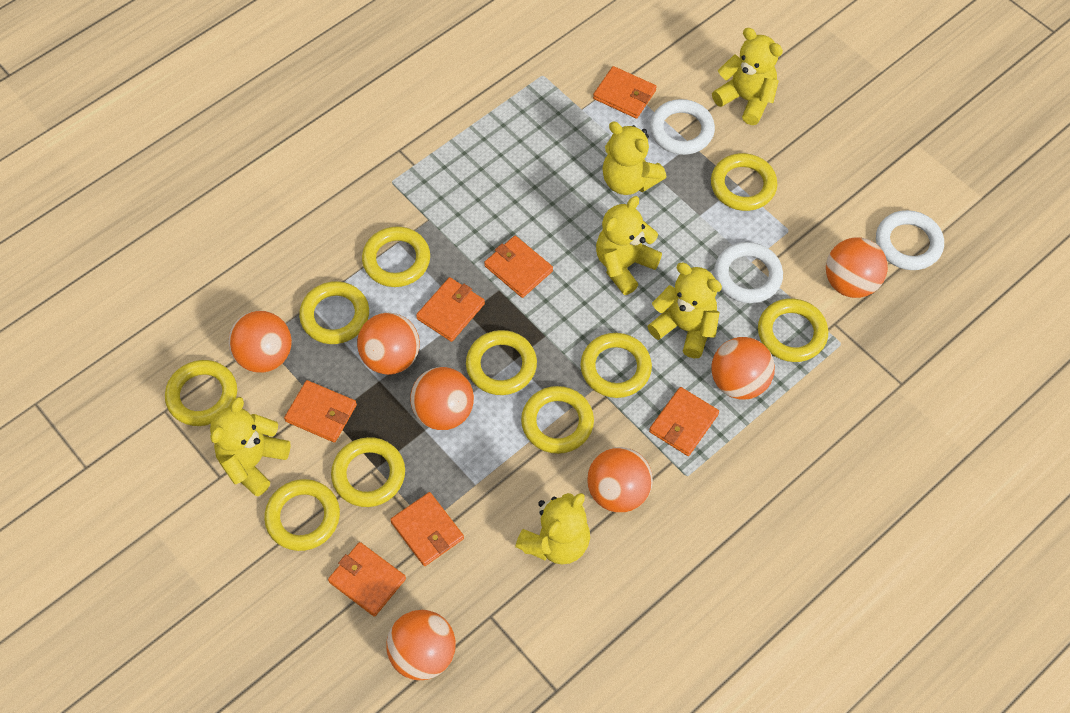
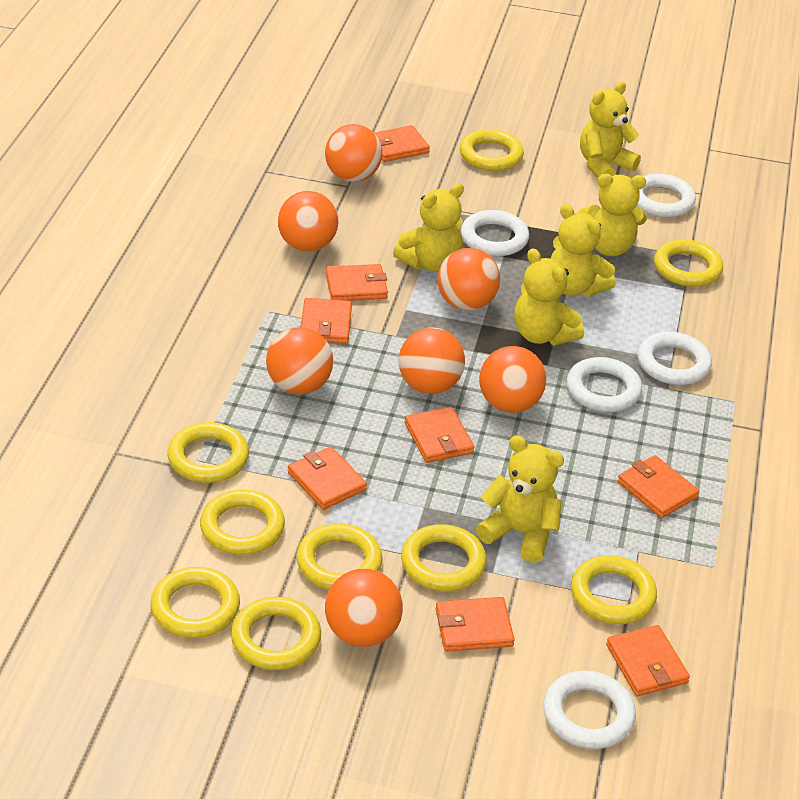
orange wallet: [284,380,357,443] [328,542,406,617] [390,492,464,566] [416,277,485,342] [484,236,553,298] [593,66,657,119] [649,387,719,456] = 7 -> [288,446,367,510] [301,298,352,344] [326,264,388,301] [375,125,430,162] [405,407,474,463] [436,597,515,652] [606,625,690,696] [618,455,699,518] = 8
white ring: [650,99,715,155] [714,242,783,303] [876,210,944,270] = 3 -> [461,210,529,256] [543,671,636,749] [566,357,642,412] [637,174,696,217] [638,332,712,385] = 5
yellow ring: [165,360,237,426] [264,479,340,551] [299,281,369,344] [331,437,405,507] [362,226,430,287] [466,330,537,395] [521,386,594,454] [580,333,652,398] [711,153,777,211] [758,298,828,362] = 10 -> [151,567,240,638] [167,422,249,483] [200,490,285,555] [231,597,321,670] [296,524,383,590] [401,524,487,592] [460,129,524,171] [571,555,657,624] [654,239,723,287] = 9

